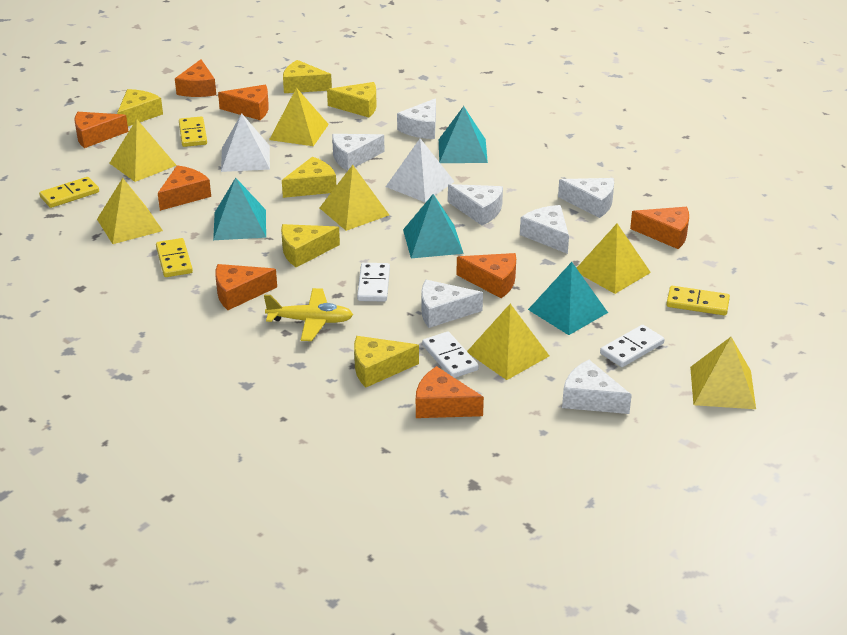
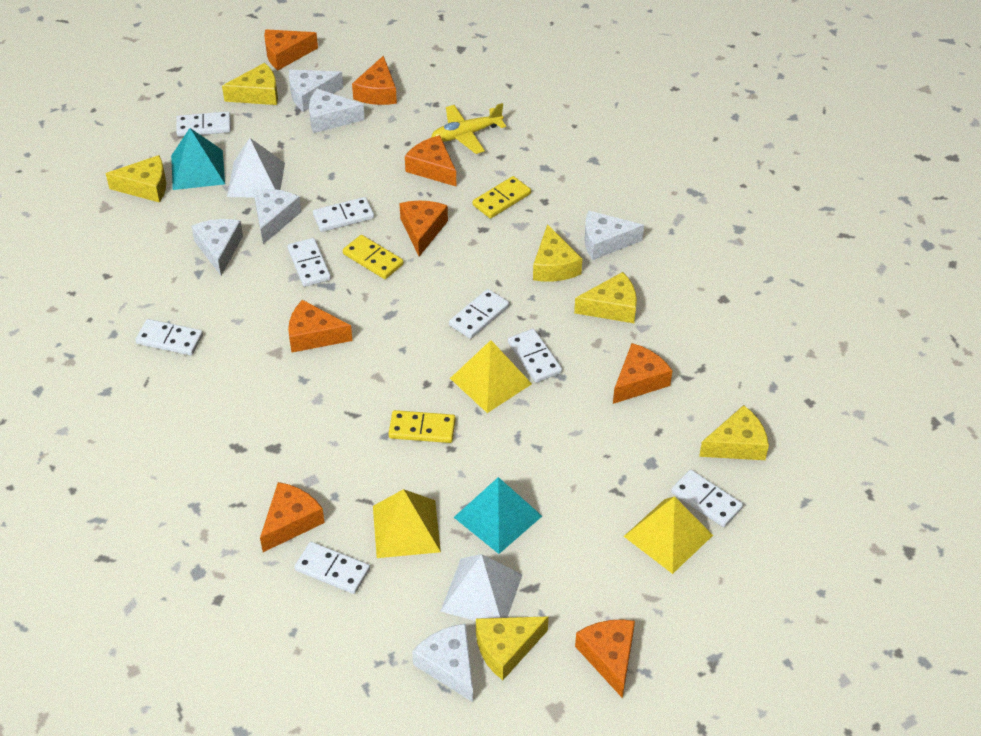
turquoise pyramid: [213,178,266,240] [403,194,464,258] [439,106,488,163] [528,262,608,335] = 4 -> [171,128,225,190] [454,477,542,554] = 2
white cheese: [332,134,385,171] [397,98,436,139] [421,280,483,328] [448,184,503,225] [520,205,569,254] [558,178,614,218] [562,360,632,414] = 7 -> [191,219,243,276] [253,189,301,244] [289,70,344,112] [309,89,365,133] [412,624,473,702] [584,210,644,260] = 6
white domino: [357,263,390,302] [422,332,479,378] [600,325,665,367] = 3 -> [135,319,203,355] [176,111,231,137] [287,238,331,287] [294,542,370,594] [313,197,374,232] [449,289,509,339] [508,329,562,383] [671,470,743,527] = 8
yellow domino: [39,177,99,208] [156,238,193,277] [179,116,207,147] [666,286,730,316] = 4 -> [343,235,404,279] [388,410,456,443] [472,176,531,219] = 3
yellow pyramid: [97,178,163,244] [110,119,177,182] [269,88,329,146] [320,165,389,231] [467,304,549,380] [577,224,651,294] [690,337,756,409] = 7 -> [373,489,441,558] [450,340,532,413] [624,496,713,574] = 3

